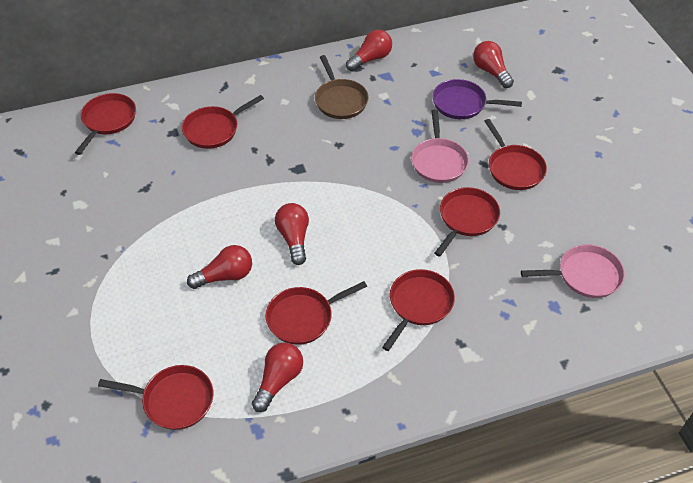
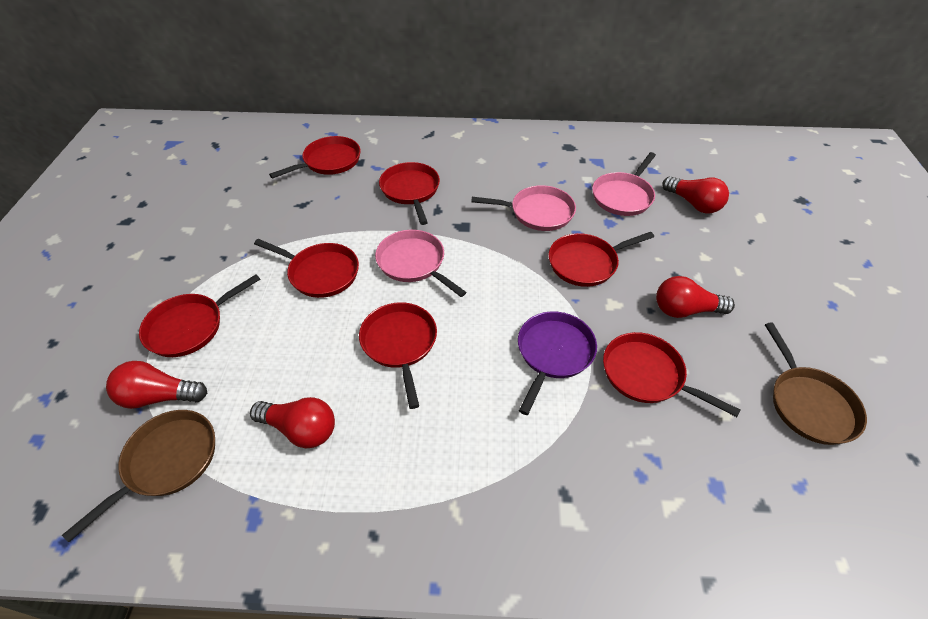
brown pan: [315,55,369,119] = 1 -> [62,410,215,542] [765,322,867,445] = 2
pink pan: [411,110,469,183] [521,244,625,298] = 2 -> [375,230,466,297] [471,185,576,231] [592,152,656,216] = 3
red light bulb: [187,245,252,289] [252,342,303,412] [275,203,309,265] [346,30,392,71] [473,41,514,88] = 5 -> [106,361,207,409] [250,397,335,448] [656,276,735,318] [662,176,729,213] = 4

